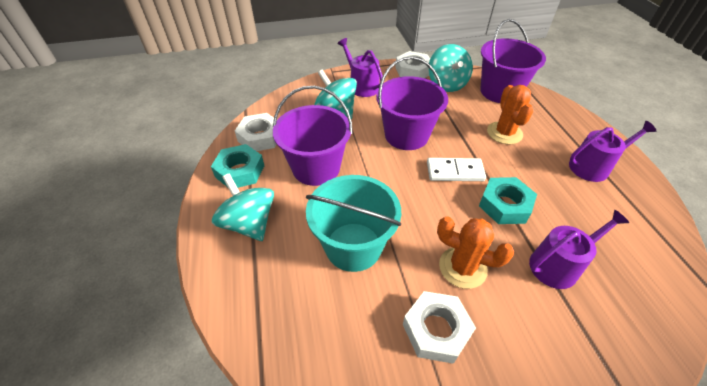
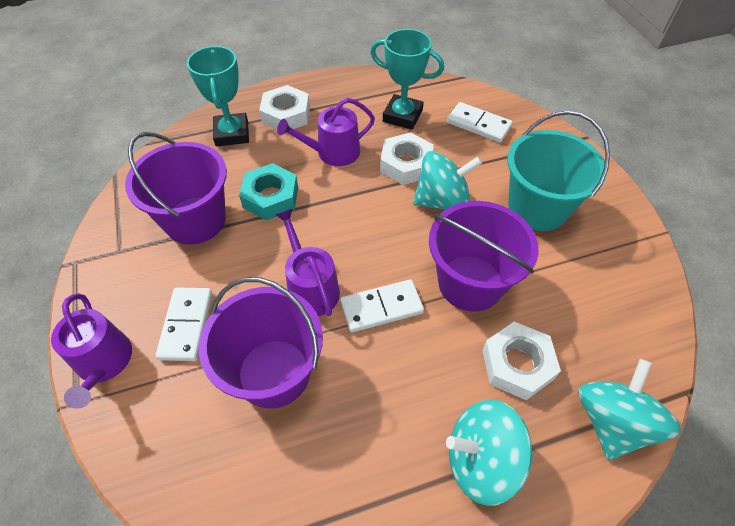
orange cactus: [437,216,514,289] [487,85,533,145] = 2 -> none = 0
turquoise nut: [211,144,264,188] [479,177,537,224] = 2 -> [239,163,298,220] = 1
turquoise trophy: none = 0 -> [187,46,249,146] [370,29,444,129] = 2
white domino: [427,158,486,181] = 1 -> [155,287,212,361] [340,279,424,333] [447,102,513,143] = 3

